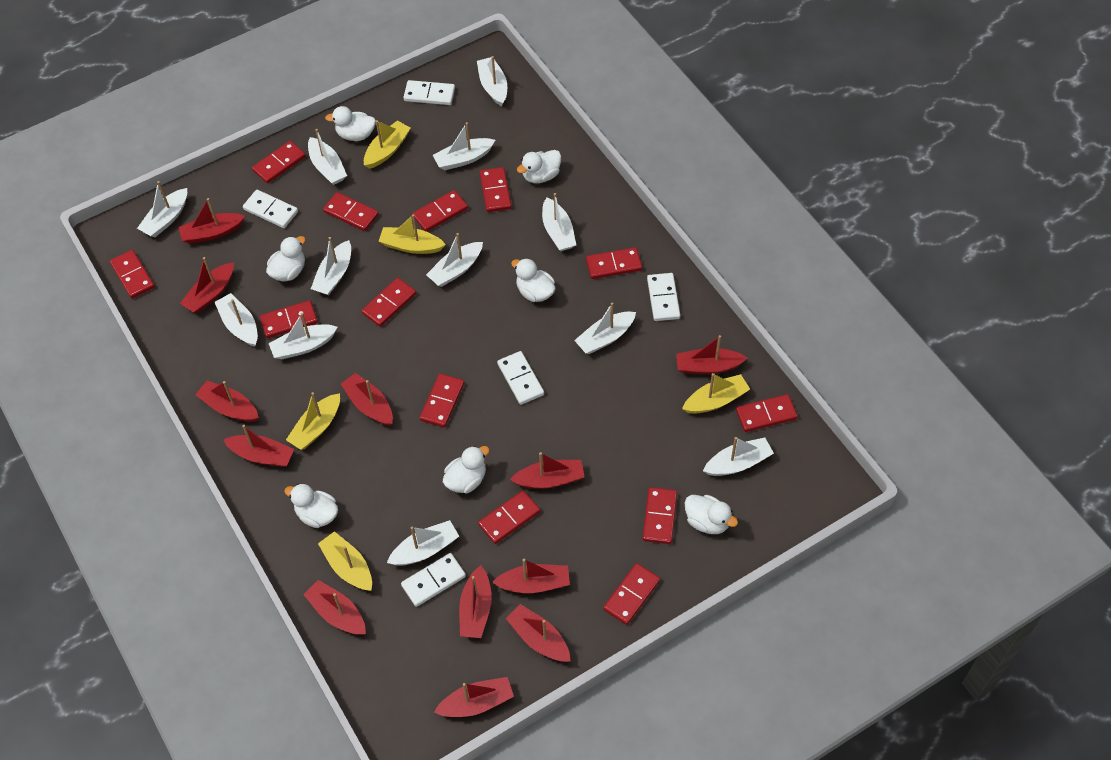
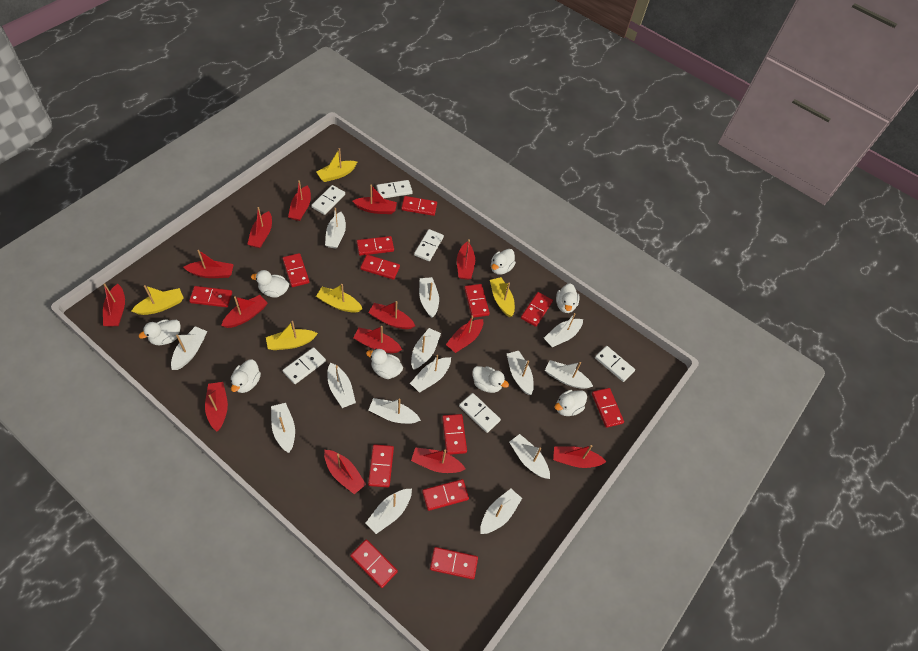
red boat: [178,198,245,244] [180,257,234,313] [195,381,259,422] [223,425,294,467] [303,580,366,635] [341,373,393,426] [434,677,514,717] [459,565,492,638] [492,559,570,593] [506,604,571,662] [510,452,585,489] [676,335,747,374] = 12 -> [103,283,125,327] [183,250,234,278] [205,382,228,431] [221,295,268,328] [247,207,272,248] [288,180,311,221] [324,450,366,494] [353,185,397,214] [353,326,402,353] [368,301,415,329] [411,447,465,473] [446,315,483,353] [457,239,475,280] [553,445,606,468] = 14
white boat: [137,181,187,237] [215,293,258,347] [268,313,338,359] [308,129,347,185] [311,237,351,295] [387,520,459,566] [426,233,483,287] [433,122,495,170] [477,56,507,107] [542,193,576,251] [574,302,636,354] [703,437,774,476] = 12 -> [171,326,207,370] [271,403,295,453] [325,208,346,249] [328,363,356,408] [365,489,412,534] [369,398,421,424] [410,355,451,393] [411,328,441,370] [419,277,439,318] [480,489,522,534] [507,351,534,395] [509,434,550,479] [544,313,583,347] [545,360,594,389] = 14
white domino: [243,190,298,228] [401,553,466,607] [403,80,455,105] [497,351,544,405] [647,273,680,321] = 5 -> [283,347,326,384] [311,185,345,215] [377,180,413,198] [414,229,444,261] [459,393,501,433] [595,346,635,382] = 6
white duck: [266,236,306,281] [284,484,338,528] [325,106,376,141] [443,446,490,493] [511,258,555,302] [517,150,561,183] [685,495,738,534] = 7 -> [139,319,181,345] [230,359,261,393] [251,270,289,298] [366,349,403,379] [472,366,509,393] [491,249,516,275] [555,390,587,416] [556,283,580,313] = 8

